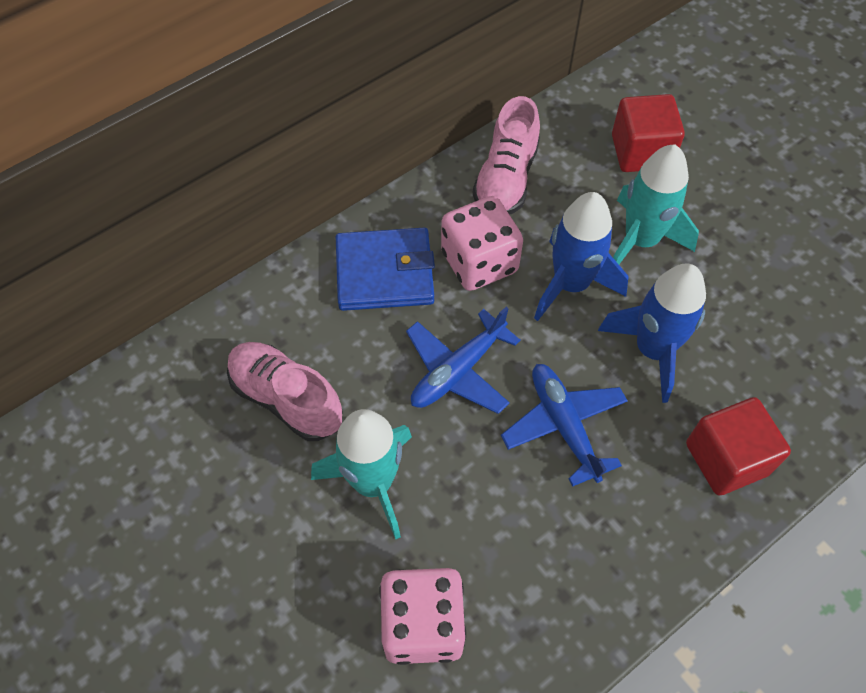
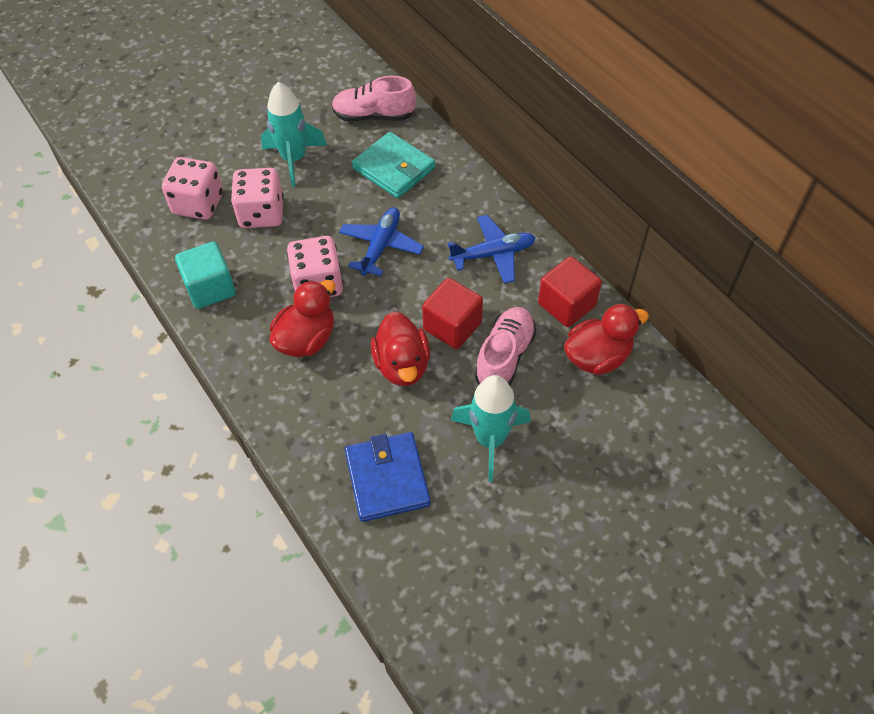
blue rocket: [534,192,629,321] [598,263,706,403] = 2 -> none = 0
pink dice: [379,568,466,665] [441,196,523,291] = 2 -> [162,157,223,220] [231,168,284,228] [287,236,343,297] = 3
red duck: none = 0 -> [270,280,335,357] [371,311,430,386] [564,304,649,375] = 3
turquoise cube: none = 0 -> [175,242,236,309] = 1
turquoise wallet: none = 0 -> [352,132,435,198] = 1

